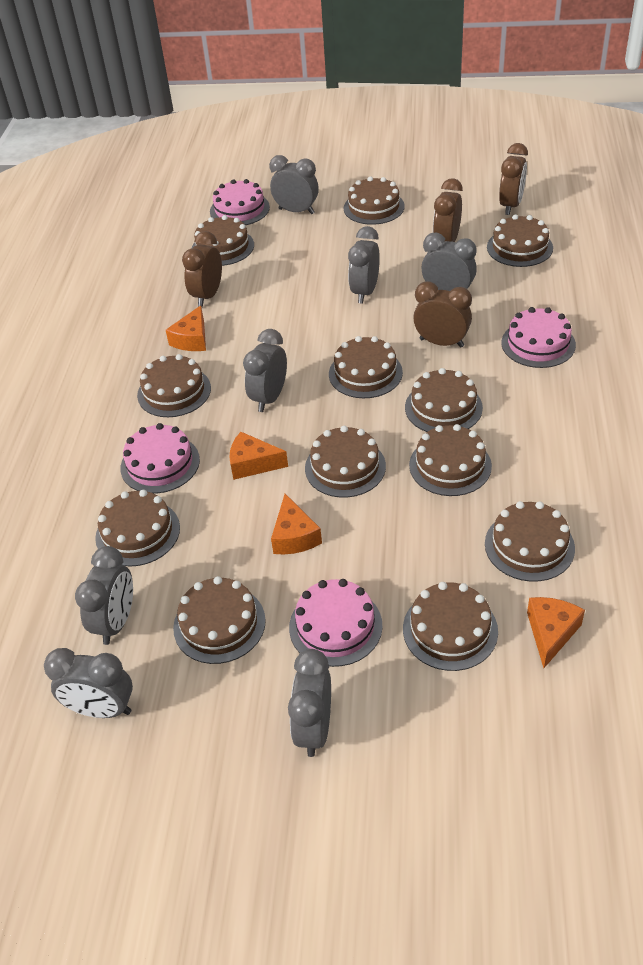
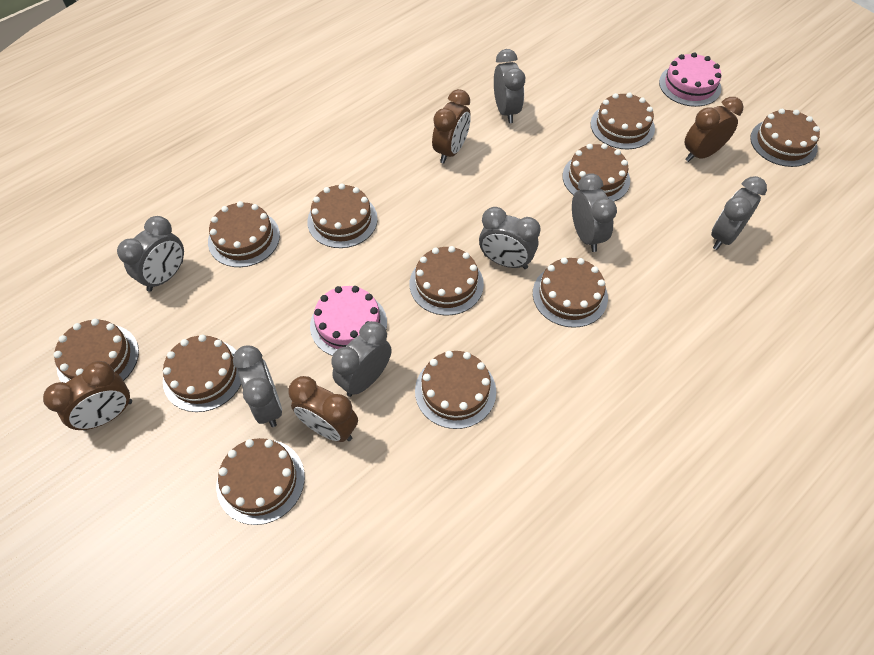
brown cake: [95,490,180,567] [137,354,211,417] [173,576,266,664] [192,215,254,266] [305,426,386,498] [329,336,403,398] [344,176,405,225] [403,582,498,671] [405,368,483,432] [409,424,492,496] [485,501,575,582] [487,215,553,267] = 12 -> [54,319,139,383] [163,335,241,412] [208,201,280,267] [216,438,305,525] [307,184,378,248] [410,246,484,315] [415,351,496,429] [533,257,608,328] [563,143,630,202] [591,92,655,149] [750,109,820,167] = 11
orange cheese: [166,305,206,351] [229,432,288,480] [271,494,322,554] [527,597,585,668] = 4 -> none = 0
pink cake: [120,423,200,493] [210,179,270,225] [289,579,383,667] [501,307,576,368] = 4 -> [310,286,387,356] [659,52,722,107] = 2

